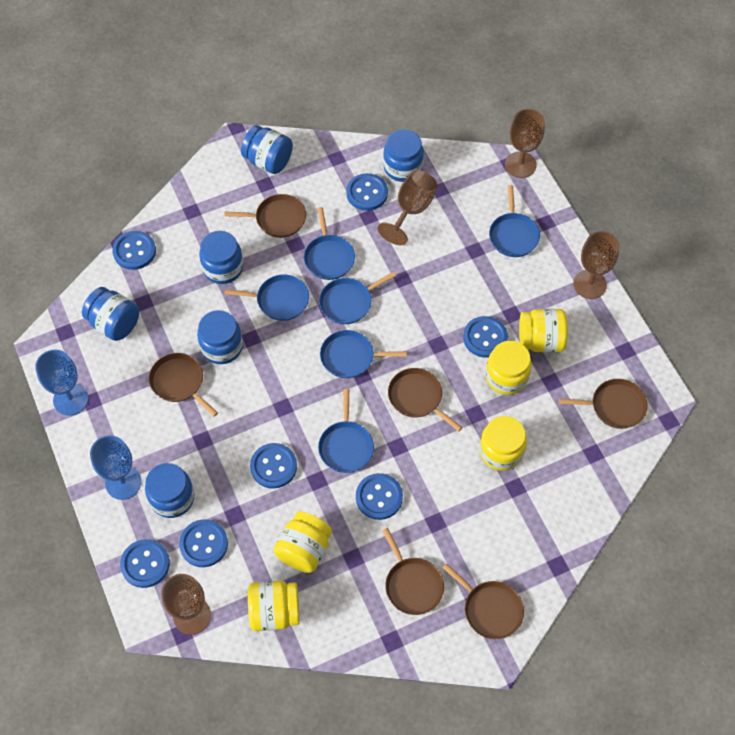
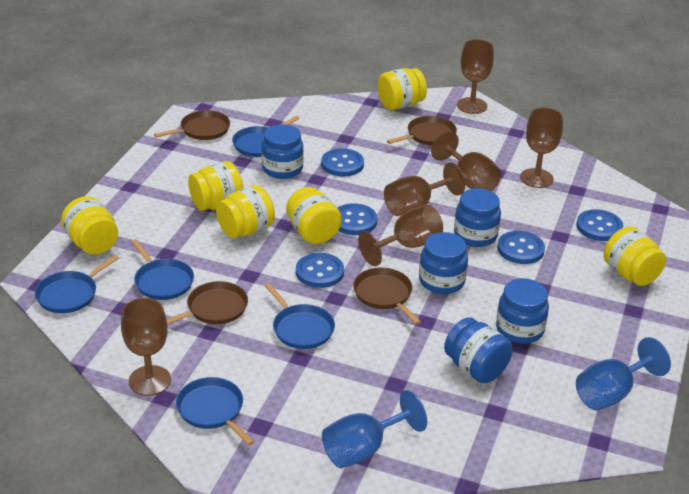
blue button: [112,231,156,270] [120,539,170,588] [179,519,228,567] [250,443,297,489] [346,173,388,211] [356,473,403,520] [463,316,508,358] = 7 -> [296,253,344,288] [321,148,364,177] [337,203,377,235] [497,231,545,264] [576,209,623,241] = 5
blue jar: [82,287,139,341] [145,463,194,518] [197,310,243,364] [199,231,243,284] [241,125,293,174] [383,129,424,182] = 6 -> [261,124,304,179] [419,232,468,294] [444,317,513,383] [454,188,501,247] [496,278,549,344] = 5
blue pan: [225,275,309,321] [304,207,355,280] [318,389,374,473] [319,272,397,324] [320,330,407,378] [489,185,540,257] = 6 -> [35,255,119,313] [131,239,194,300] [176,377,255,445] [232,116,300,157] [265,283,335,349] = 5
brown goblet: [161,574,211,635] [378,170,438,245] [505,109,545,178] [573,231,619,299] = 4 -> [121,298,171,396] [358,205,443,266] [384,162,465,216] [431,131,501,191] [457,39,494,114] [520,107,563,188] = 6
brown pan: [149,353,218,417] [224,194,306,238] [382,528,444,615] [388,368,463,432] [443,563,524,639] [559,379,648,429] = 6 -> [154,110,230,140] [167,281,248,325] [353,267,421,324] [387,116,457,145] = 4
yellow jar: [248,580,300,631] [274,511,332,573] [479,416,527,471] [485,341,532,395] [519,309,568,352] = 5 -> [61,196,118,255] [188,161,244,211] [216,185,275,238] [286,187,342,244] [378,68,427,110] [604,226,666,286] = 6

